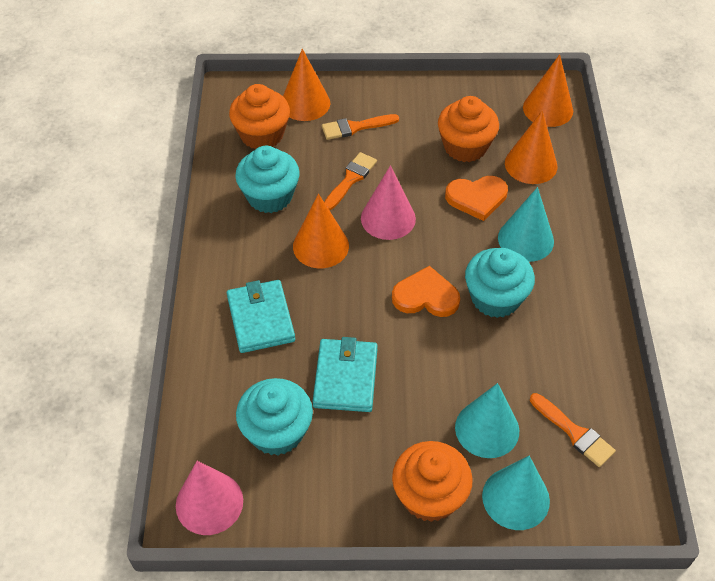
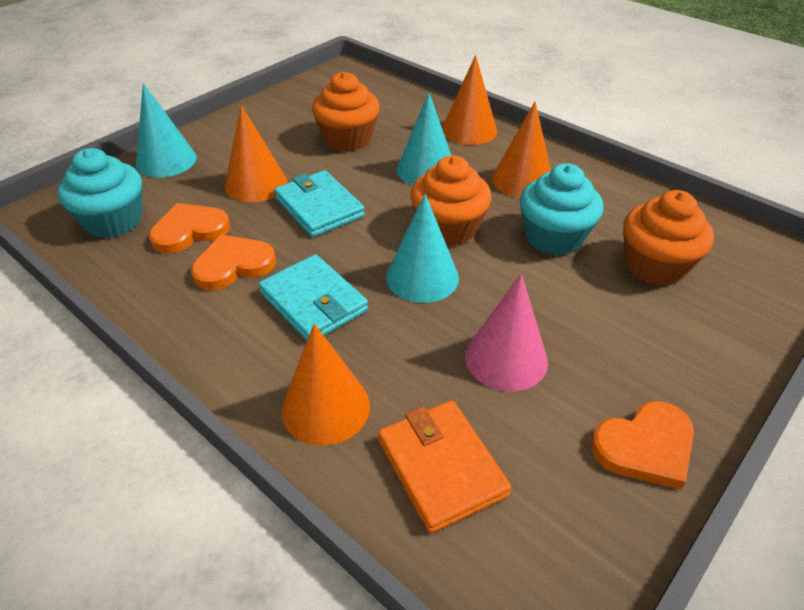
orange brush: [322,114,399,140] [324,152,377,211] [530,393,616,467] = 3 -> none = 0
orange heart: [392,266,460,317] [445,176,508,221] = 2 -> [149,203,230,254] [191,235,276,290] [591,401,694,490] = 3
orange wallet: none = 0 -> [378,400,512,533] = 1
pink cone: [176,461,243,535] [361,165,416,240] = 2 -> [465,274,548,392] = 1
turquoise cupcake: [235,146,300,213] [236,378,313,455] [465,248,535,318] = 3 -> [57,148,142,238] [520,163,604,255] = 2

